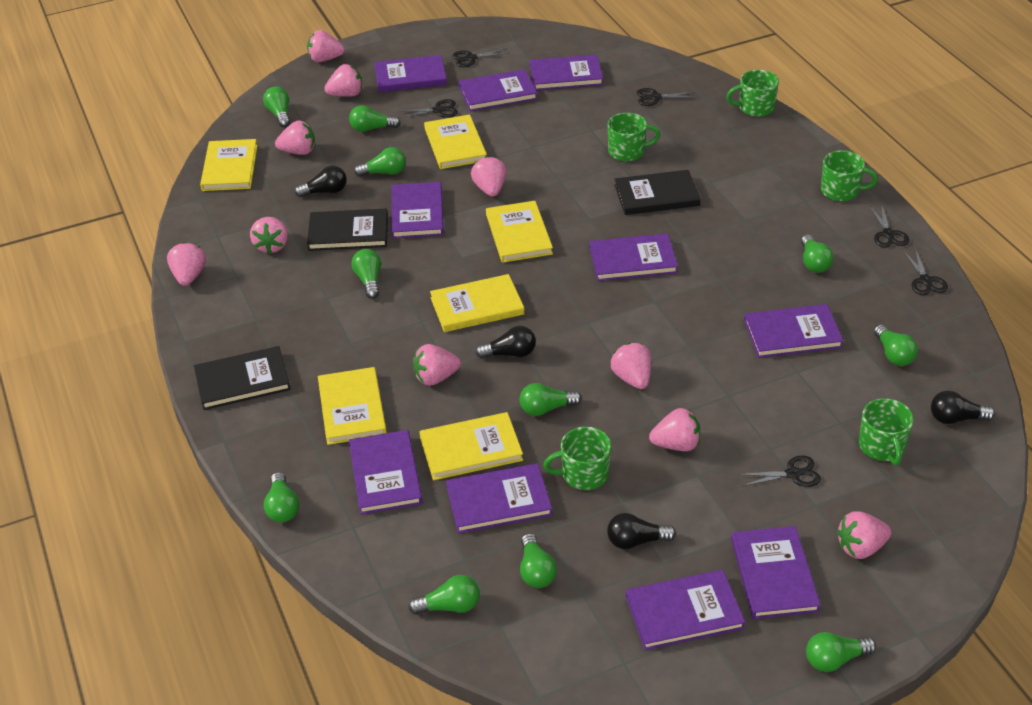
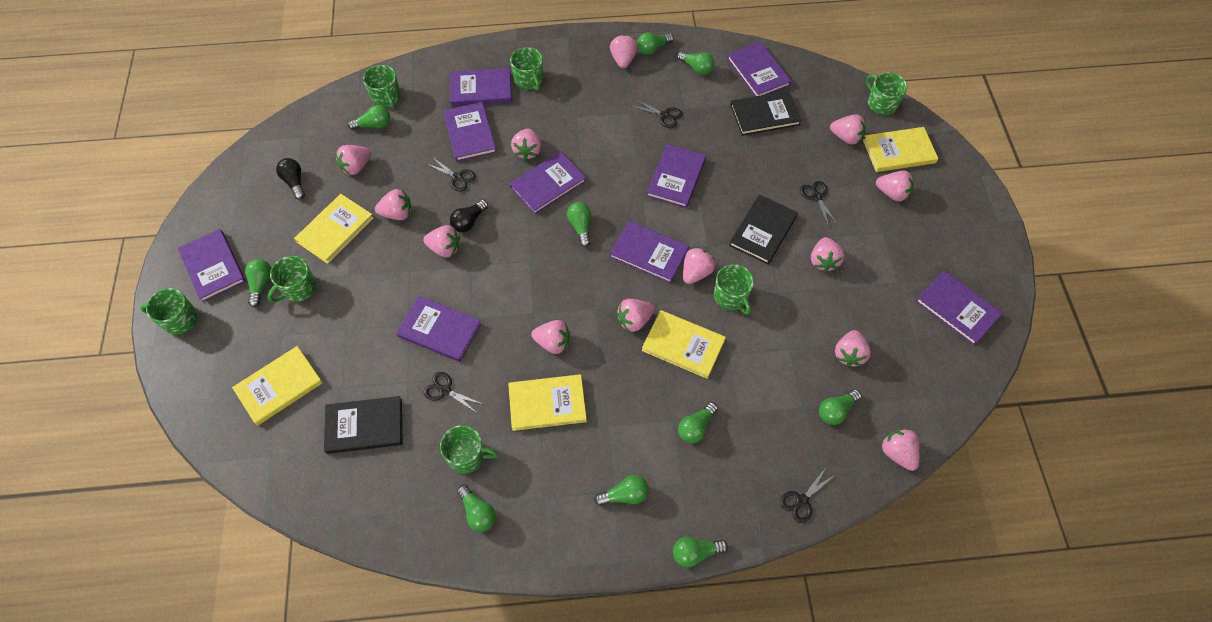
black light bulb: [295,166,347,197] [475,326,536,359] [607,513,676,549] [931,391,995,424] = 4 -> [276,158,305,200] [450,200,488,233] = 2
black scissors: [399,99,458,118] [452,48,509,67] [637,88,694,106] [738,456,821,487] [870,207,909,248] [903,249,948,295] = 6 -> [423,372,483,413] [427,157,476,192] [632,99,683,128] [780,468,835,523] [800,181,838,227] = 5
green light bulb: [263,86,290,127] [264,472,299,522] [349,105,401,132] [351,249,381,299] [354,147,406,177] [408,575,480,614] [520,383,582,416] [520,533,557,588] [801,235,834,273] [806,632,876,672] [874,324,918,366] = 11 -> [245,259,272,307] [348,105,390,130] [457,485,496,532] [567,202,591,247] [594,475,649,506] [637,32,674,55] [673,536,728,568] [677,51,715,75] [678,402,718,443] [819,389,862,425] = 10
green mug: [543,427,611,490] [608,113,660,161] [726,70,779,117] [821,150,878,201] [859,398,914,465] = 5 -> [140,288,198,335] [268,256,316,302] [363,65,401,108] [440,425,498,474] [510,47,543,90] [714,264,754,315] [866,72,907,115] = 7
pink strawberry: [167,242,206,286] [250,217,288,254] [275,120,315,155] [307,30,345,62] [324,64,362,97] [413,344,461,386] [471,156,506,197] [611,343,651,389] [649,408,700,451] [837,511,892,559] = 10 -> [336,145,371,175] [375,189,412,220] [423,225,460,258] [511,129,541,160] [531,320,570,354] [610,35,638,69] [617,299,655,332] [683,247,715,284] [811,237,844,272] [830,114,866,145] [835,330,871,367] [876,171,914,202] [881,429,920,471] = 13
purple book: [349,430,422,515] [374,55,447,92] [391,182,444,239] [446,463,552,534] [459,69,537,111] [530,54,603,90] [589,233,678,281] [626,570,745,650] [731,526,821,619] [744,304,844,358] = 10 -> [178,229,246,302] [396,296,481,362] [443,102,497,162] [450,68,512,106] [509,151,586,214] [610,221,689,284] [647,144,706,208] [727,42,791,96] [915,270,1002,346] = 9
yellow book: [200,139,258,191] [318,367,387,445] [419,412,523,480] [424,114,487,169] [430,274,524,332] [486,201,553,263] = 6 -> [232,346,323,426] [294,194,374,264] [508,374,587,431] [642,310,726,379] [863,127,938,172] = 5

